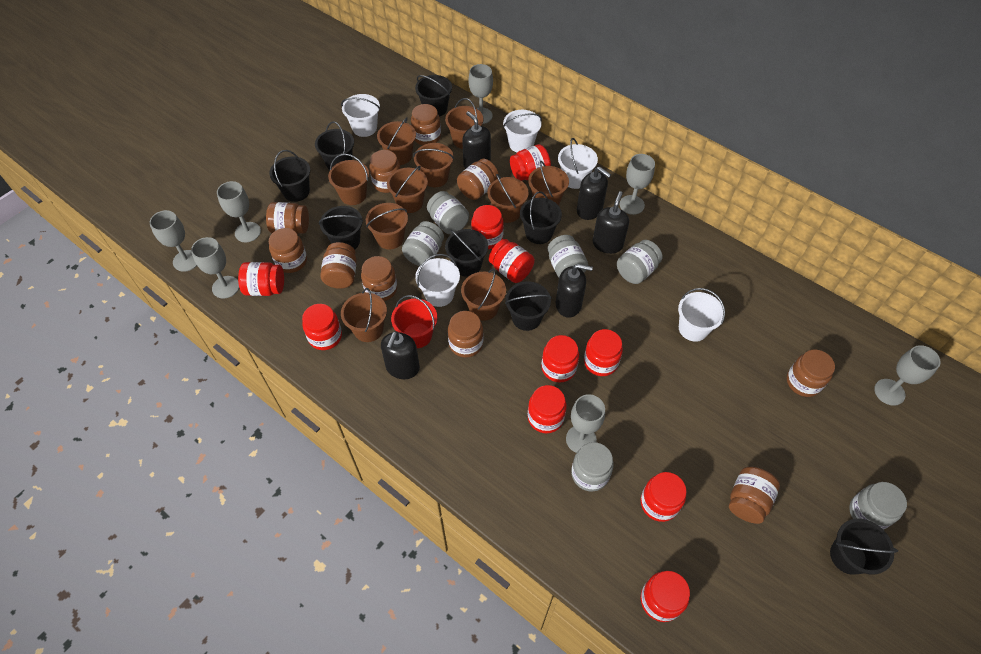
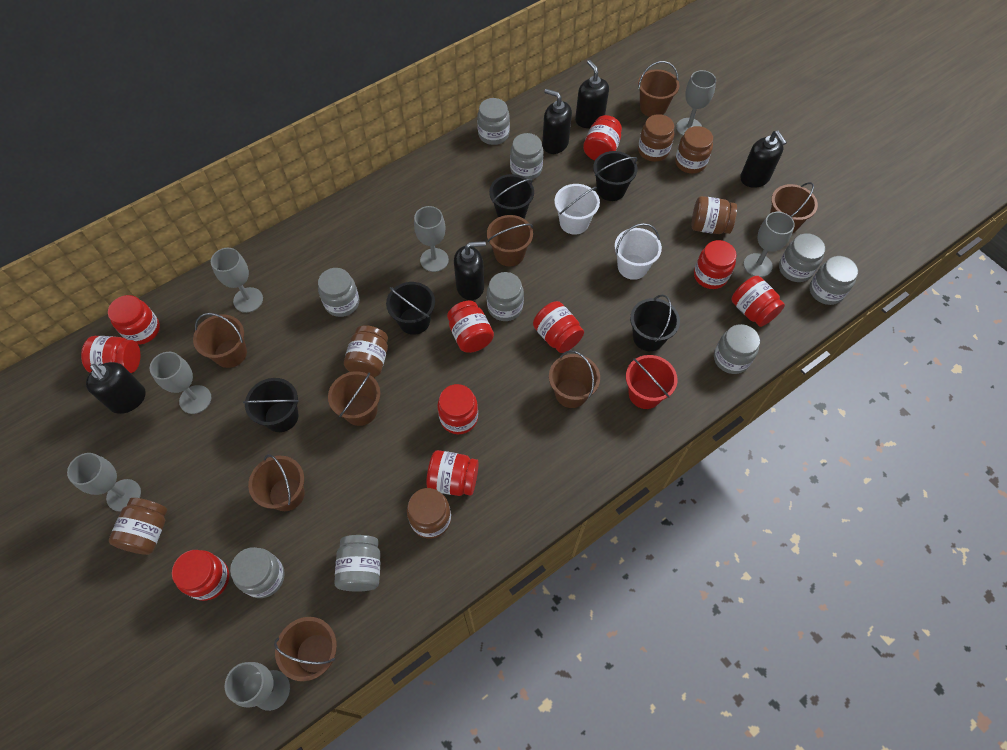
black bucket: [269,150,310,202] [315,121,354,170] [319,206,363,249] [415,75,452,117] [445,229,488,277] [505,281,551,331] [520,191,562,244] [830,519,898,575] = 8 -> [243,378,299,432] [386,282,435,335] [489,174,534,219] [593,151,638,201] [630,295,680,351] = 5
brown bucket: [328,154,369,205] [341,288,387,342] [366,203,408,249] [377,117,416,165] [387,166,428,213] [413,143,454,187] [445,98,483,149] [461,269,506,321] [487,174,529,223] [528,161,569,206] = 10 -> [193,313,247,368] [248,454,305,511] [274,617,337,681] [328,371,380,426] [487,215,533,266] [549,350,600,408] [638,61,679,117] [770,182,818,234] = 8
brown jar: [266,202,309,234] [269,228,307,273] [320,242,357,289] [361,256,397,301] [369,150,401,193] [411,104,441,145] [448,311,484,358] [457,159,499,200] [729,467,780,524] [787,350,835,397] = 10 -> [109,498,167,555] [344,325,388,377] [407,488,451,539] [638,114,674,162] [675,126,713,174] [692,196,737,234] = 6
grey jar: [402,221,444,266] [427,191,469,234] [548,235,588,277] [571,442,614,492] [617,240,662,284] [849,482,907,530] = 6 -> [230,547,285,598] [318,268,359,317] [334,535,381,592] [477,98,510,145] [487,272,524,321] [510,133,543,180] [714,324,760,374] [779,233,825,282] [809,256,858,305] = 9
white bucket: [341,94,380,137] [415,254,460,307] [503,110,542,152] [558,138,598,189] [678,288,725,342] = 5 -> [554,184,600,235] [615,223,662,280] = 2

